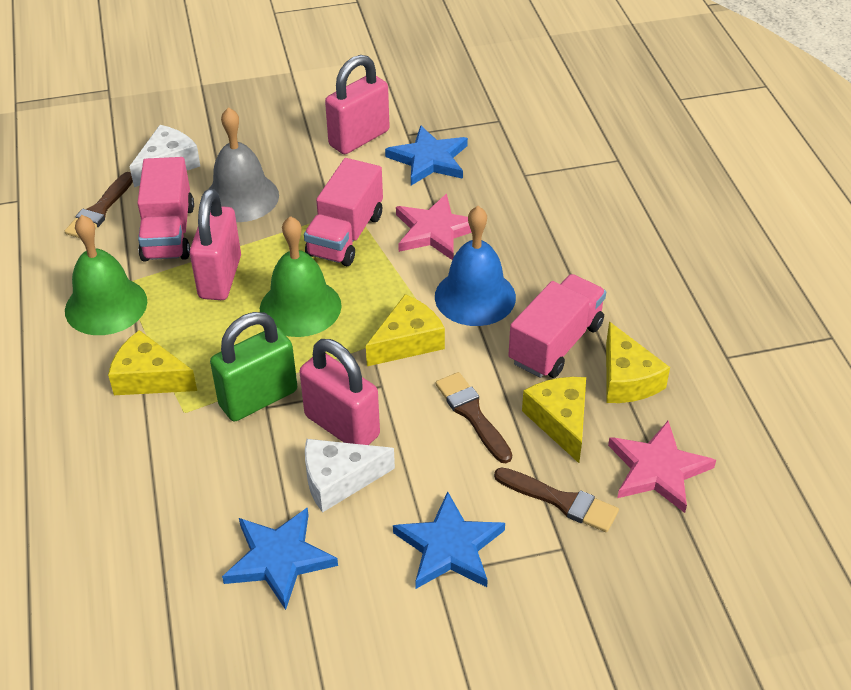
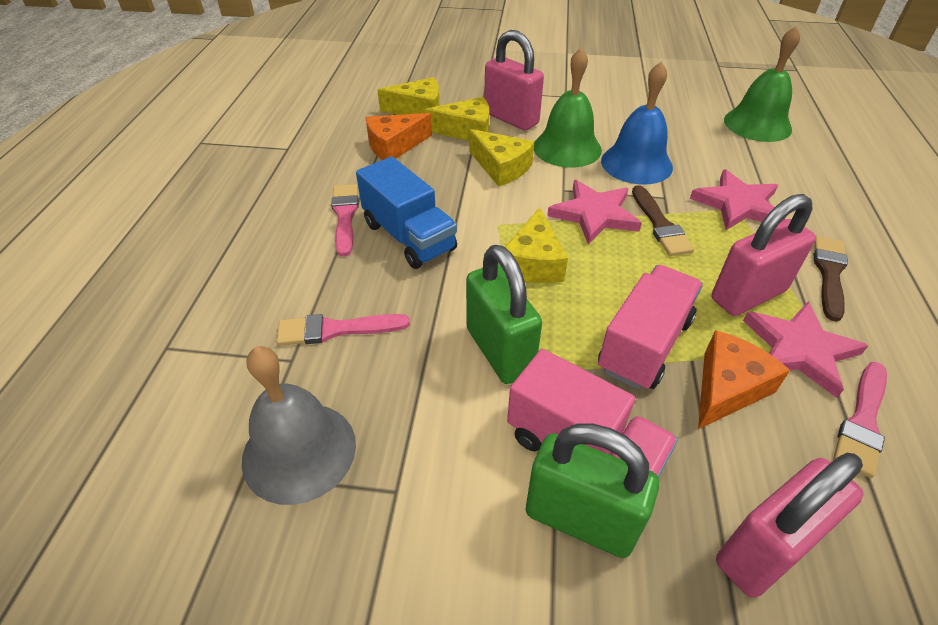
blue star: [222,507,338,610] [385,125,468,186] [393,492,505,589] = 3 -> none = 0
blue truck: none = 0 -> [356,157,457,269] = 1
brown brush: [65,172,133,238] [435,372,512,463] [494,467,619,532] = 3 -> [632,185,694,256] [814,236,848,321] = 2
green padlock: [210,312,297,421] = 1 -> [466,245,542,384] [526,423,659,558] = 2
orange cheese: none = 0 -> [365,113,432,160] [698,330,790,429] = 2
pink brush: none = 0 -> [277,314,410,346] [331,184,359,257] [833,362,887,478] = 3
pink star: [396,194,472,260] [608,421,716,513] = 2 -> [547,180,642,245] [690,169,786,230] [743,302,868,398] = 3
pink truck: [137,157,194,262] [304,158,383,266] [508,274,606,378] = 3 -> [507,349,678,477] [598,265,703,390] = 2
white cheese: [129,125,200,187] [305,439,395,513] = 2 -> none = 0

